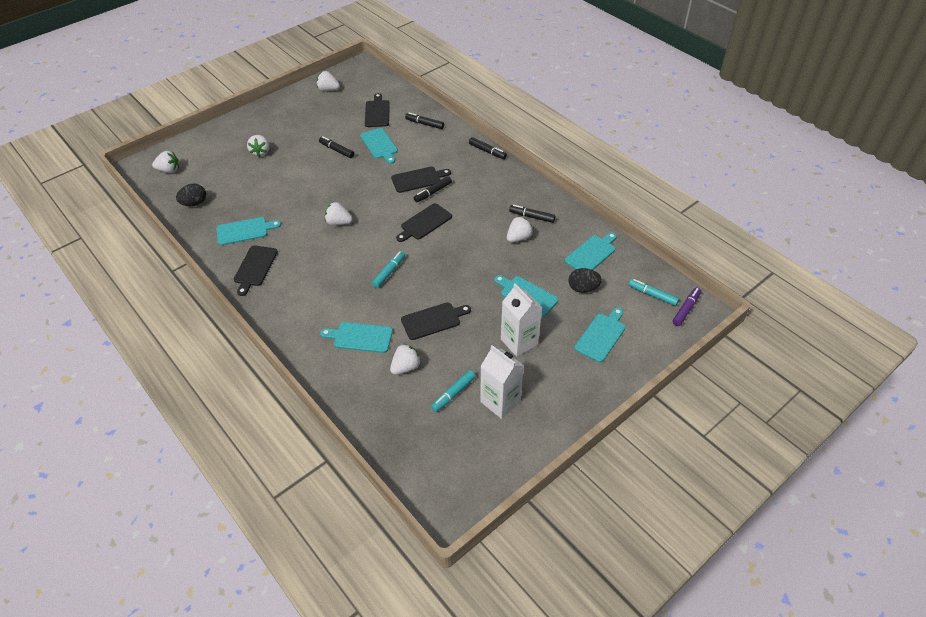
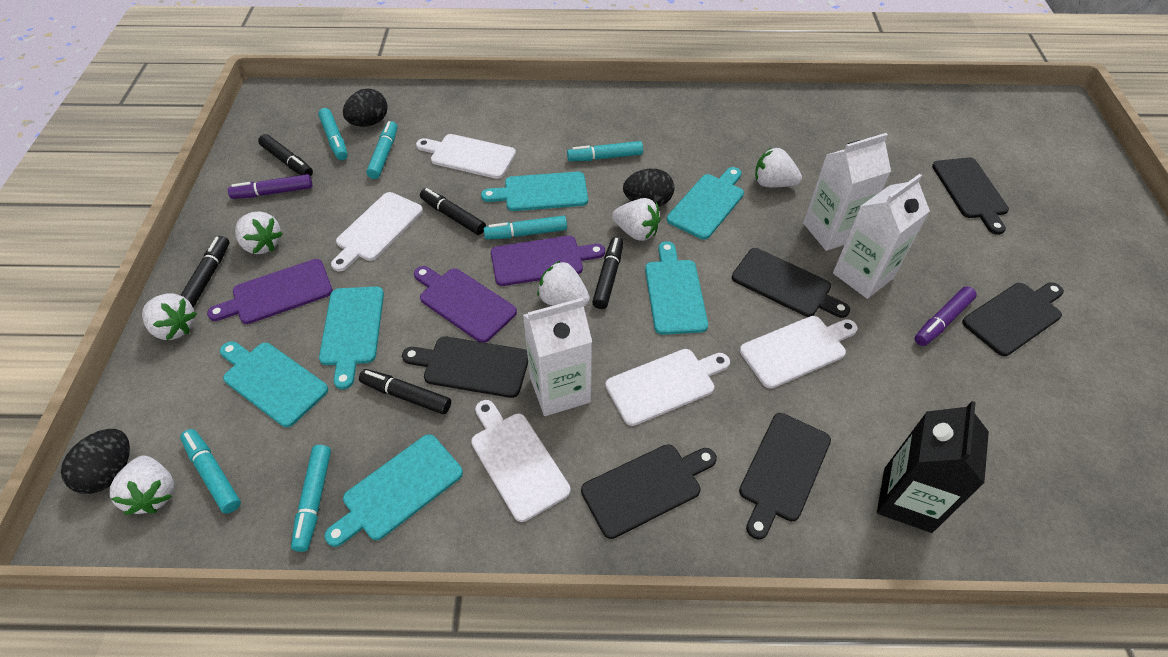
black carton: none = 0 -> [877,401,989,533] = 1
black cutting board: [234,245,278,296] [365,93,390,127] [391,166,451,193] [396,203,452,242] [401,302,471,340] = 5 -> [402,337,528,398] [581,444,717,539] [732,248,850,318] [739,413,831,539] [932,157,1009,235] [962,282,1064,356] = 6
black egg: [176,183,206,206] [568,268,602,293] = 2 -> [61,429,130,494] [343,89,388,127] [623,169,674,207] = 3
purple cutting board: none = 0 -> [207,259,333,324] [414,266,517,343] [491,236,605,286] = 3
purple marker: [672,288,701,326] = 1 -> [228,174,312,199] [915,286,977,346] = 2
turquoise marker: [372,251,405,288] [431,370,476,412] [628,279,679,306] = 3 -> [180,429,241,514] [291,445,331,552] [318,108,348,160] [366,121,397,179] [483,216,567,239] [567,141,643,161] = 6
white carton: [480,345,524,419] [501,284,542,357] = 2 -> [523,298,592,416] [803,133,891,251] [833,174,930,299] = 3
white cutting board: none = 0 -> [331,192,423,271] [416,134,516,179] [471,400,570,522] [606,349,730,426] [740,316,858,388] = 5

